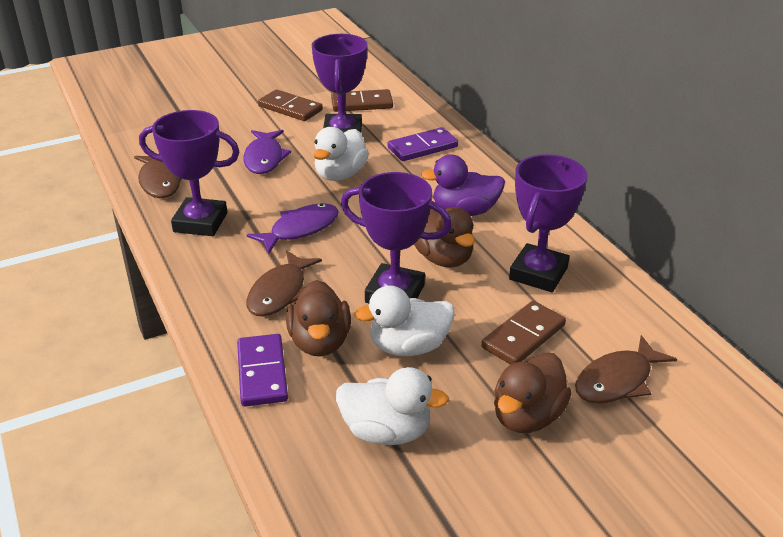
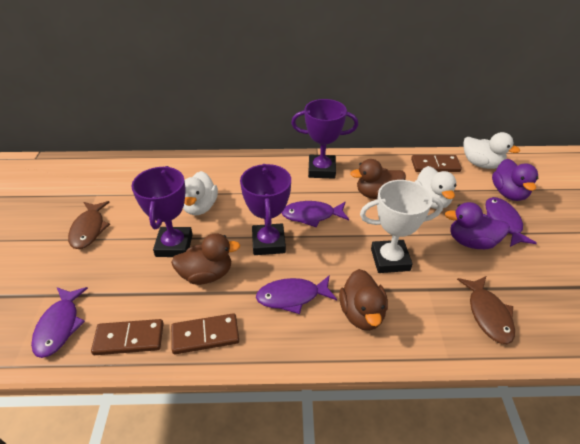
brown fish: [134,154,181,198] [246,250,322,316] [575,335,677,403] = 3 -> [68,201,110,249] [457,276,515,344] = 2
purple domino: [237,334,288,407] [388,127,458,161] = 2 -> none = 0
purple duck: [421,154,505,216] = 1 -> [445,202,510,249] [492,159,538,201] = 2
purple fish: [243,130,291,174] [247,203,338,254] = 2 -> [31,287,88,358] [256,275,337,314] [282,201,349,227] [485,197,537,247] = 4
purple trophy: [139,110,239,236] [312,34,368,133] [341,172,452,303] [509,154,587,292] = 4 -> [131,166,193,257] [240,164,291,255] [291,99,358,179] = 3
white trophy: none = 0 -> [360,180,443,273] = 1

